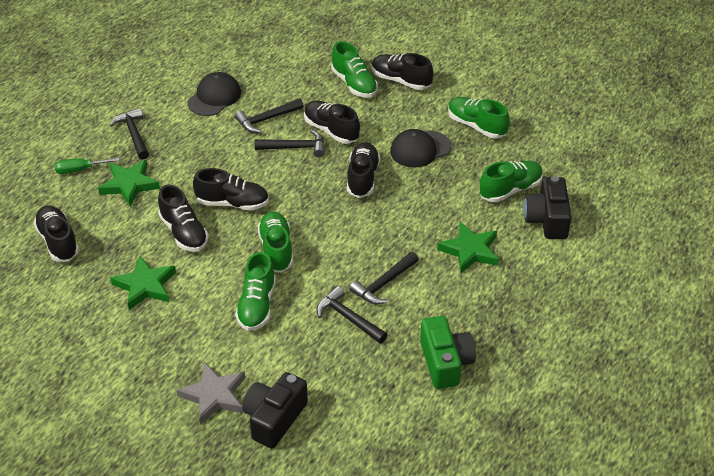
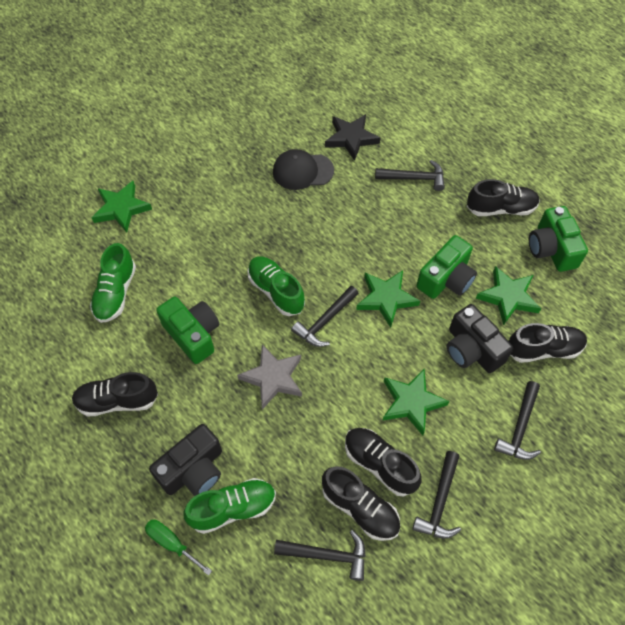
black cap: [188,72,241,116] [390,129,451,167] = 2 -> [273,149,334,190] = 1
black shoe: [33,205,79,262] [158,185,208,252] [193,168,269,211] [304,101,360,144] [347,142,380,198] [372,53,433,90] = 6 -> [72,372,158,416] [322,466,400,541] [345,428,422,496] [467,179,540,216] [509,323,587,363] = 5
black star: none = 0 -> [325,114,380,161] = 1
green camera: [420,316,476,389] = 1 -> [156,297,219,364] [416,235,477,299] [529,206,588,272] = 3
green shoe: [235,252,276,331] [258,212,293,273] [331,41,378,98] [448,97,510,139] [479,161,543,202] = 5 -> [90,243,136,323] [184,478,276,534] [247,257,305,316] = 3
green star: [98,160,160,206] [110,256,176,310] [437,222,499,273] = 3 -> [92,181,152,233] [356,270,420,328] [382,369,450,435] [476,266,541,325] = 4

